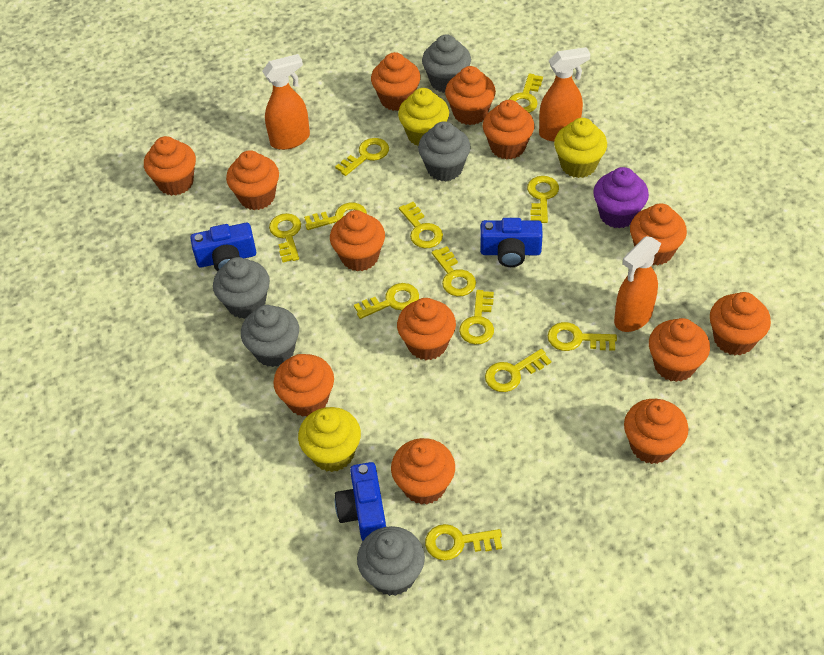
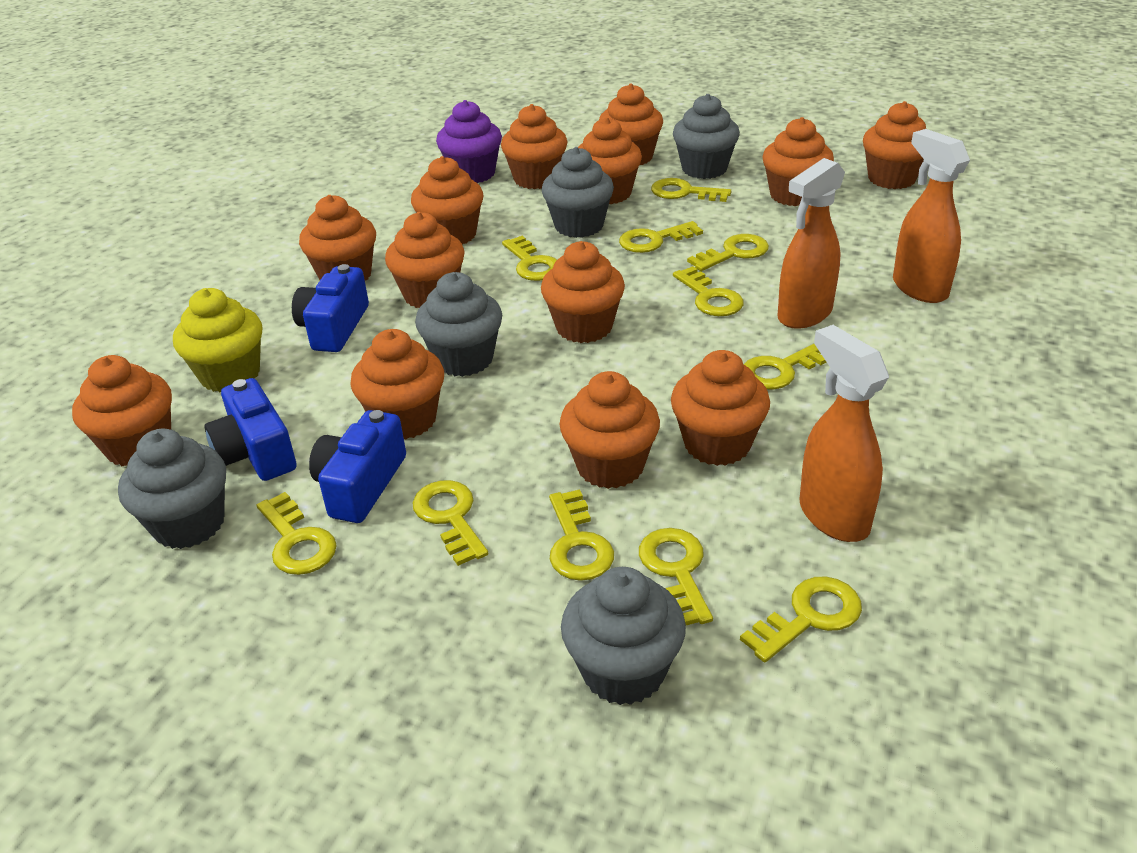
yellow cupcake: [298,407,361,472] [398,88,449,145] [554,118,607,178] = 3 -> [173,288,262,392] = 1
yellow key: [269,213,301,263] [304,202,367,230] [335,138,389,176] [354,283,419,319] [399,202,443,248] [425,524,502,560] [432,246,476,296] [459,290,494,345] [485,349,551,392] [509,73,543,113] [527,176,559,223] [548,322,617,351] = 12 -> [256,492,337,575] [413,480,488,566] [502,236,557,281] [549,489,614,581] [619,221,703,253] [639,528,713,625] [651,178,731,202] [673,266,744,316] [687,234,769,271] [740,576,862,663] [744,344,827,389] = 11

